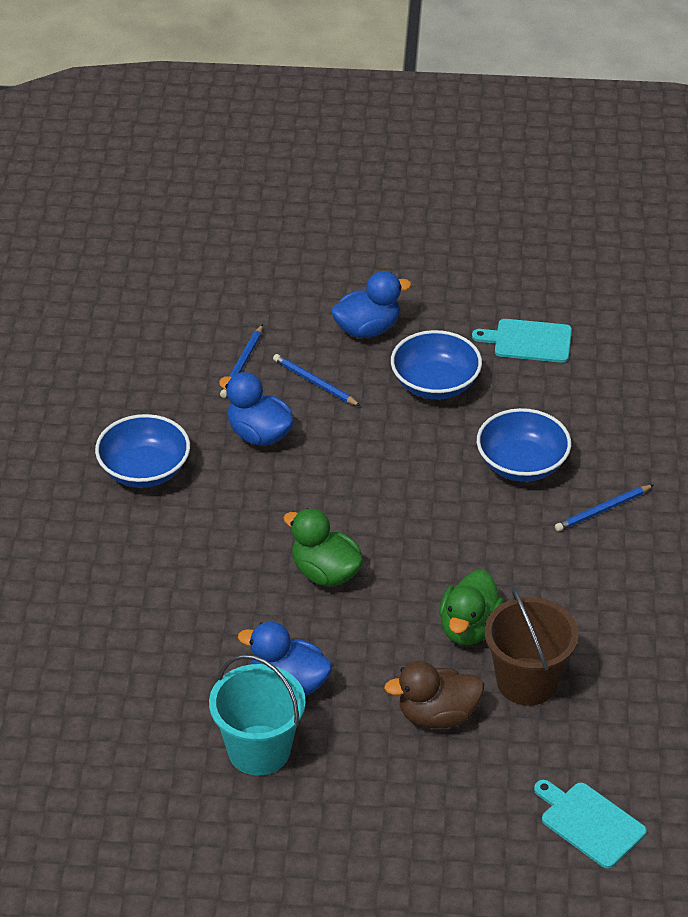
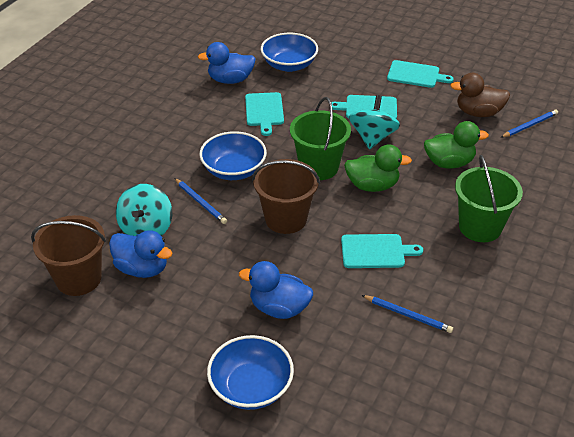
brown bucket: [485,587,579,706] = 1 -> [31,215,106,296] [252,159,320,234] = 2
green bucket: none = 0 -> [290,97,351,180] [455,155,523,242] = 2
turquoise bucket: [209,654,306,776] = 1 -> none = 0
turquoise cutting board: [472,319,572,363] [534,780,647,869] = 2 -> [245,92,284,136] [331,95,397,119] [341,234,423,268] [387,60,454,88] = 4
turquoise spinning top: none = 0 -> [116,184,172,236] [349,95,400,150] = 2

